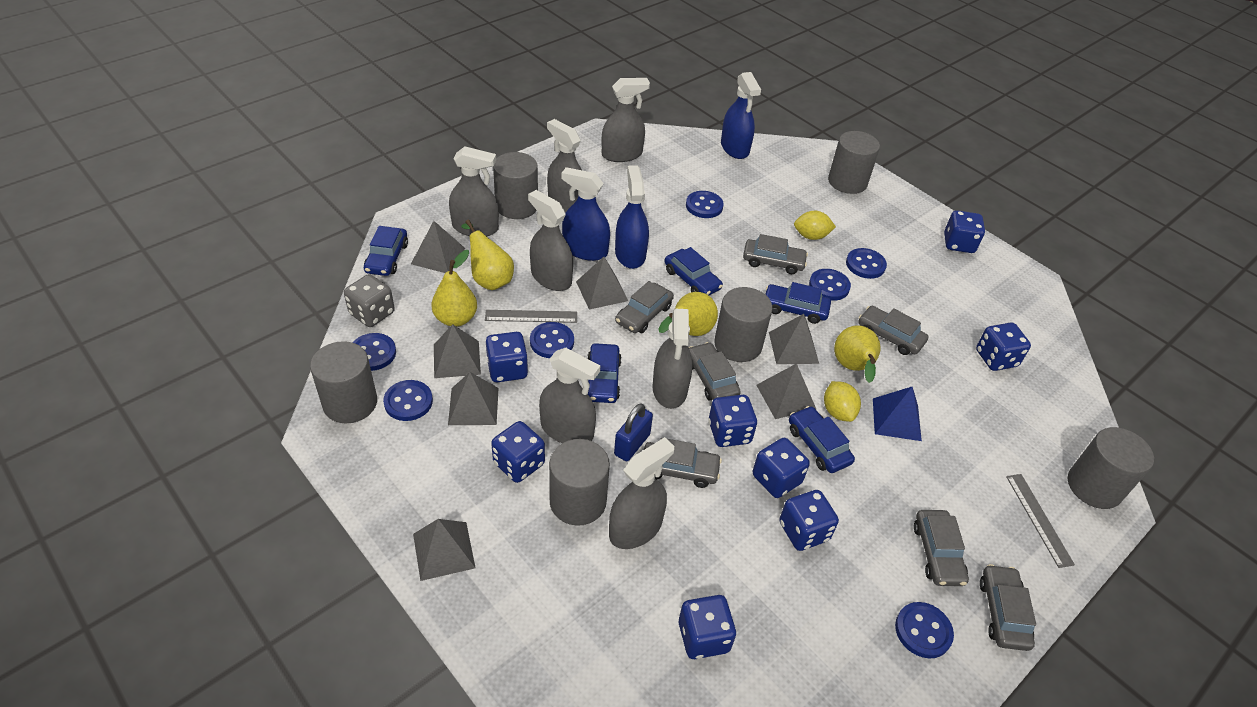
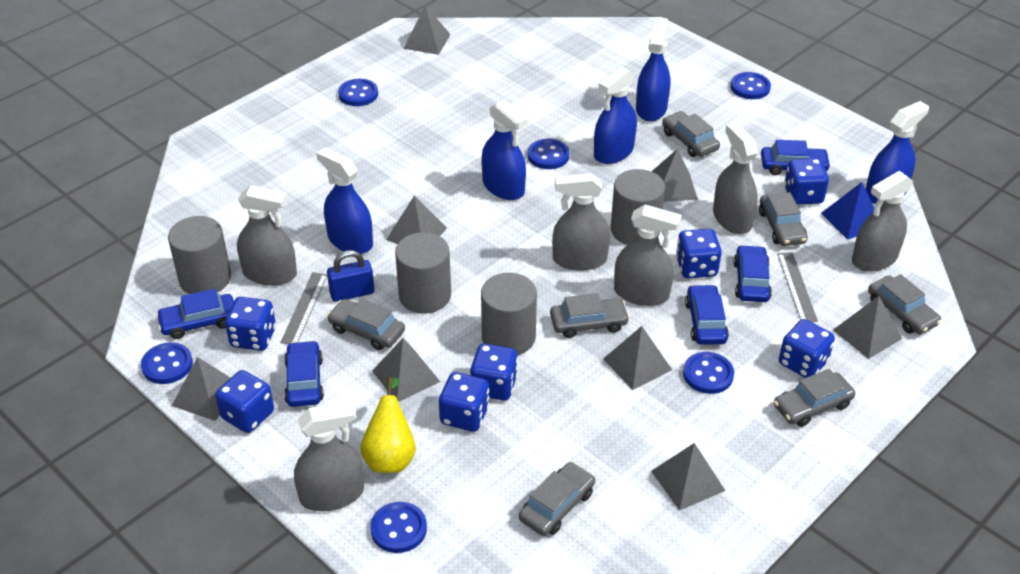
blue button: [352,333,396,371] [383,380,433,421] [530,322,574,358] [686,191,724,218] [809,269,851,301] [846,248,887,279] [895,602,954,658] = 7 -> [141,342,193,384] [338,79,378,106] [370,502,427,553] [528,139,569,169] [683,352,734,394] [731,72,771,99] = 6
blue dice: [486,332,528,382] [491,421,545,483] [679,595,736,659] [708,395,757,447] [753,438,810,498] [779,490,839,551] [944,210,985,253] [976,323,1031,371] = 8 -> [215,370,274,433] [225,297,276,351] [439,372,489,432] [470,344,518,401] [676,229,722,279] [779,319,835,378] [784,158,829,205] = 7
blue spray bottle: [561,167,610,261] [615,165,649,269] [721,72,761,159] = 3 -> [316,147,373,254] [481,100,527,200] [594,67,637,164] [636,17,671,121] [866,101,929,204] = 5
grey cylinder: [310,341,377,424] [493,152,538,219] [549,439,610,526] [714,287,772,362] [828,131,880,194] [1068,427,1154,509] = 6 -> [168,216,231,294] [395,232,451,314] [481,273,537,355] [611,169,665,245] = 4
grey dice: [344,274,395,327] = 1 -> none = 0
grey pyramid: [411,221,465,273] [413,519,476,581] [434,324,481,378] [448,372,499,425] [576,257,628,310] [756,363,816,419] [769,314,819,364] = 7 -> [171,357,230,421] [372,338,440,402] [386,196,447,244] [403,5,451,55] [603,326,672,390] [651,149,698,202] [651,443,725,511] [833,296,902,359] = 8
grey spray bottle: [449,146,499,236] [528,190,573,291] [539,348,600,443] [547,119,582,213] [602,78,650,162] [609,437,674,549] [652,309,692,409] = 7 -> [237,185,297,285] [294,401,364,511] [552,173,610,271] [614,205,682,306] [713,123,758,234] [852,171,913,272] = 6
yellow lemon: [794,211,836,240] [824,381,861,422] = 2 -> none = 0
yellow pear: [431,250,477,327] [461,220,514,290] [659,292,718,336] [834,325,880,383] = 4 -> [360,377,416,473] = 1

